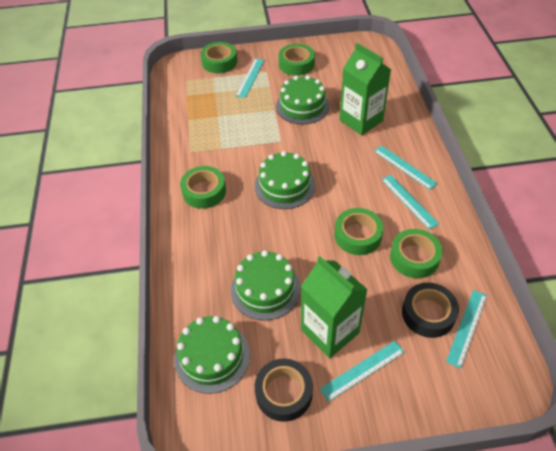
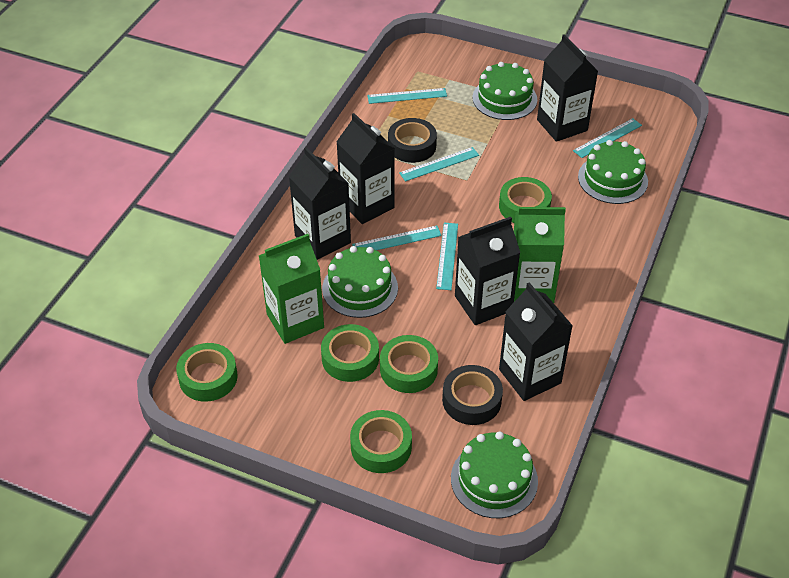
black carton: none = 0 -> [289,147,351,260] [336,113,395,224] [455,217,520,325] [499,282,573,401] [537,34,598,142] = 5

